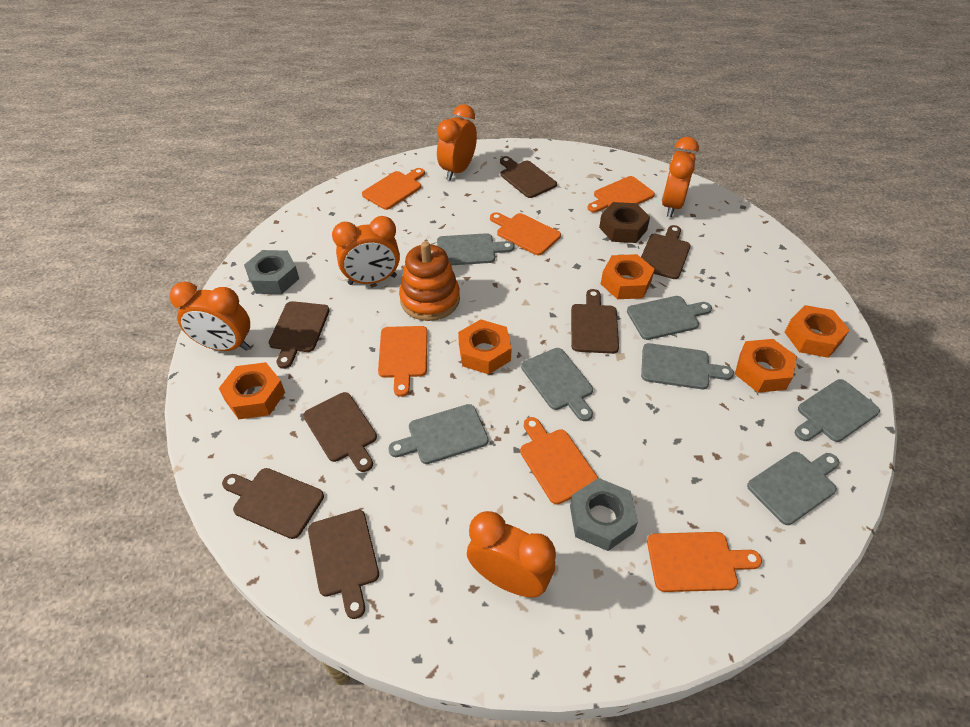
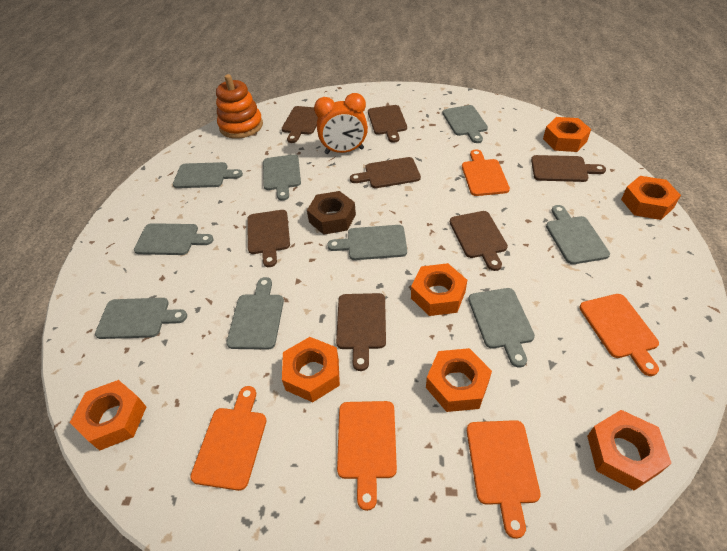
grey cutting board: [388,404,489,464] [437,233,514,265] [521,348,593,421] [627,296,712,340] [641,343,734,389] [747,452,839,525] [795,379,880,442] = 7 -> [95,298,187,339] [134,223,213,255] [173,162,243,188] [226,277,284,350] [263,154,301,201] [327,225,407,260] [443,105,488,143] [468,288,535,367] [546,205,610,264] = 9
grey nut: [244,250,299,294] [570,478,638,551] = 2 -> none = 0
orange clock: [169,282,250,351] [332,216,400,285] [437,104,477,181] [467,511,556,597] [662,137,699,217] = 5 -> [314,93,368,154] = 1
orange cutting board: [362,168,425,210] [378,326,428,397] [490,212,561,255] [520,417,598,505] [588,176,655,212] [647,532,762,592] = 6 -> [190,386,267,491] [337,401,397,511] [462,149,510,196] [467,420,541,539] [579,294,659,376] = 5
orange nut: [219,362,285,419] [458,319,512,374] [601,254,655,299] [735,339,797,393] [785,305,849,358] = 5 -> [70,380,147,451] [282,337,340,402] [411,263,467,316] [426,348,492,412] [543,117,591,152] [587,410,672,491] [621,176,681,220] = 7

